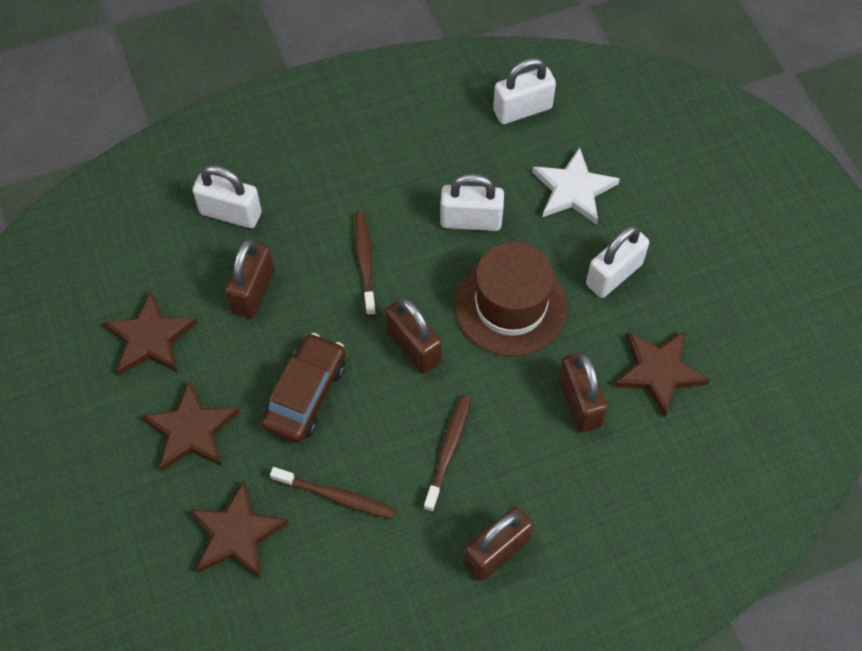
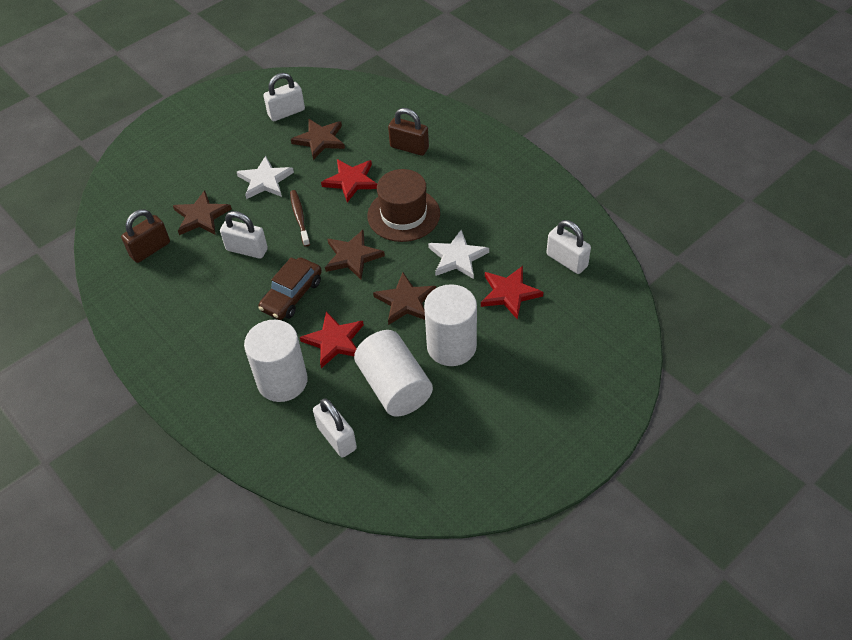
brown padlock: [225,239,274,318] [385,298,442,374] [464,506,534,581] [558,352,608,432] = 4 -> [121,209,170,263] [388,108,429,156] = 2
brown toothbrush: [270,467,395,519] [354,212,376,316] [424,395,471,512] = 3 -> [290,190,310,247] = 1
red star: none = 0 -> [300,311,364,368] [321,159,377,203] [481,266,543,320] = 3
white cylinder: none = 0 -> [244,320,308,402] [354,330,433,417] [424,284,477,366] = 3
white star: [532,147,620,225] = 1 -> [237,156,294,199] [428,230,489,279] = 2

